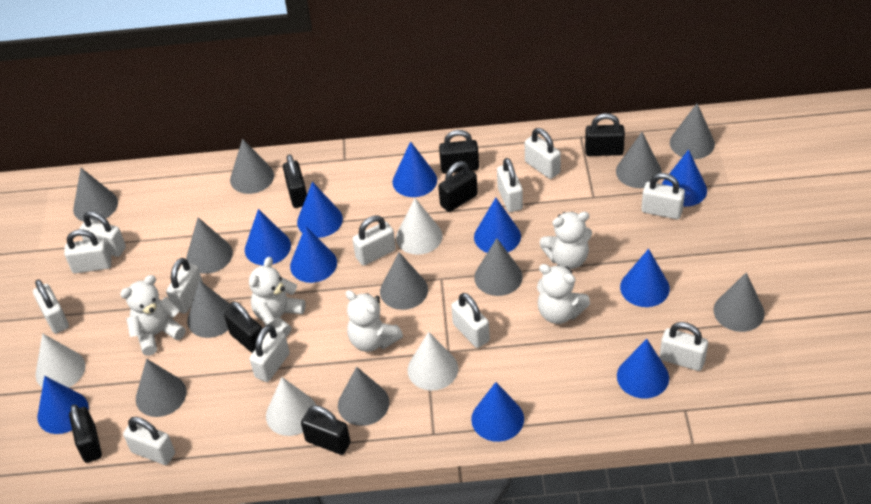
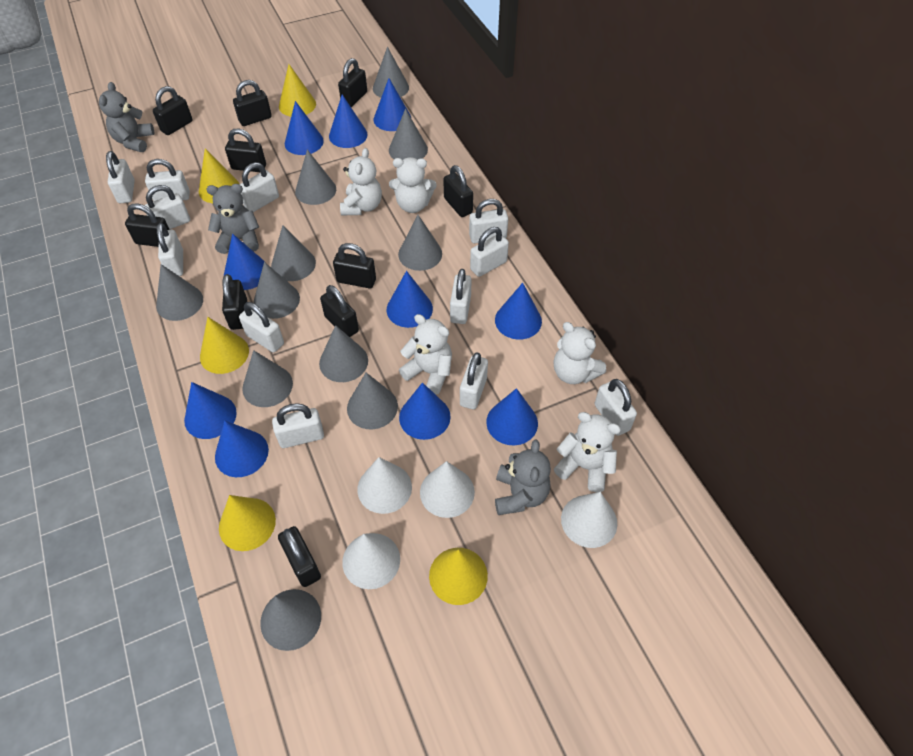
black padlock: [69,404,102,463] [224,302,262,353] [283,154,307,208] [301,405,351,455] [438,161,478,212] [439,130,479,174] [585,113,625,156] = 7 -> [125,203,170,247] [153,86,193,135] [222,274,247,330] [225,128,266,172] [233,80,272,126] [278,526,321,587] [320,285,359,337] [333,243,376,288] [338,58,367,107] [443,165,473,217] = 10
grey teddy bear: none = 0 -> [99,82,155,152] [206,184,259,254] [495,439,551,515] = 3
yellow cone: none = 0 -> [199,149,239,203] [200,317,249,374] [219,495,276,551] [279,64,316,117] [429,548,488,605] = 5

